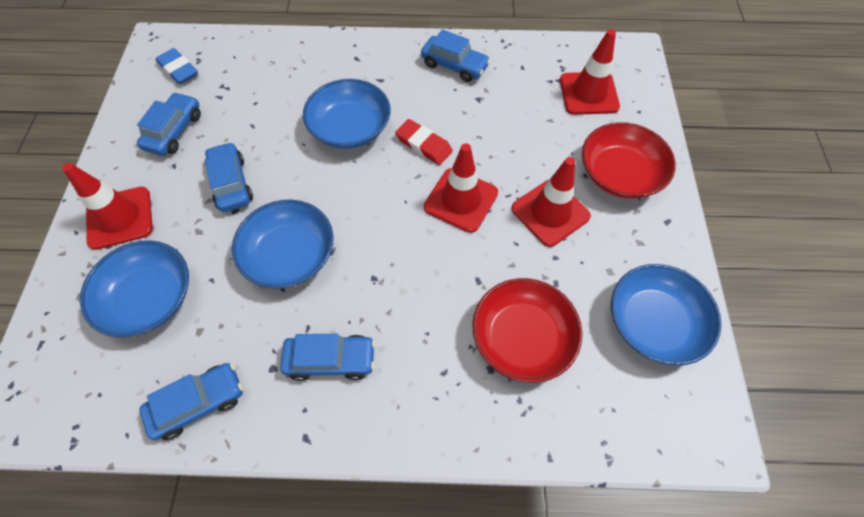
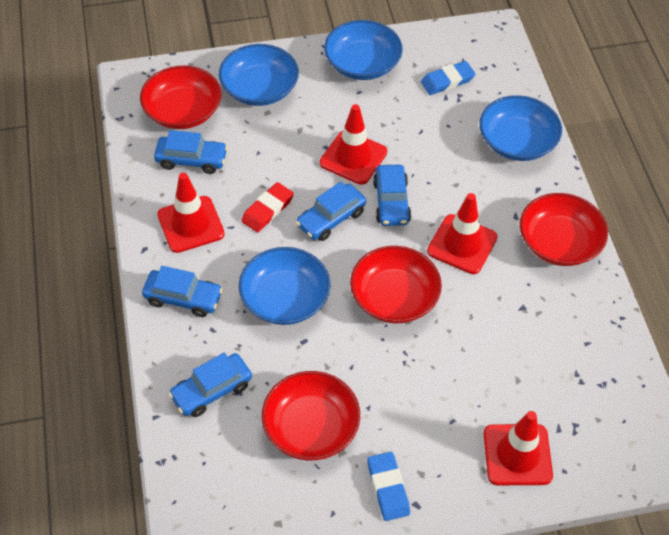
blue eraser: [156,48,198,84] = 1 -> [367,452,410,521] [421,61,475,95] = 2
red bowl: [472,278,582,383] [582,122,676,199] = 2 -> [140,66,222,129] [262,371,360,460] [350,246,442,324] [520,193,608,266] = 4

